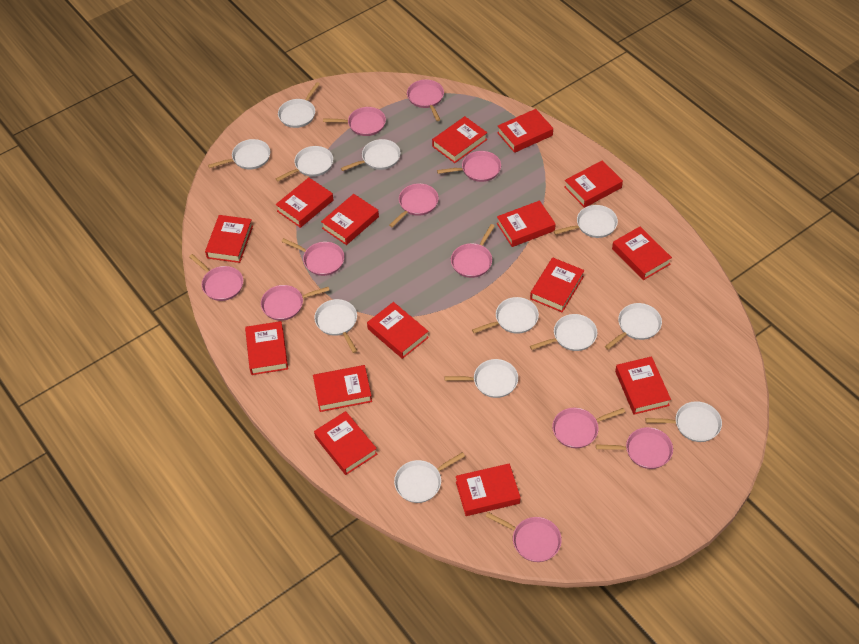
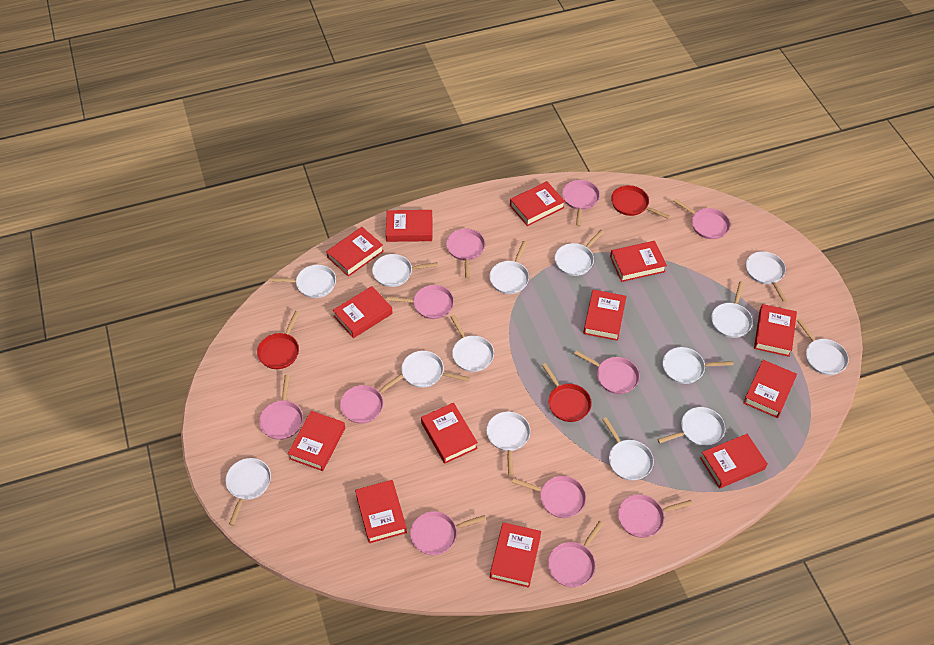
red book: [205,215,253,263] [245,321,288,375] [276,177,333,228] [313,365,372,412] [314,411,377,475] [321,194,379,245] [367,302,429,359] [432,116,487,163] [456,464,521,516] [497,109,553,153] [497,201,556,247] [530,258,584,312] [564,160,623,208] [612,227,672,280] [615,356,671,415] = 15 -> [288,411,345,471] [326,227,384,277] [333,286,393,338] [355,480,407,543] [386,210,432,242] [421,403,478,464] [490,522,541,588] [510,181,565,226] [583,290,627,341] [610,241,667,282] [700,434,768,489] [743,360,797,418] [754,304,797,357] = 13
red pan: none = 0 -> [257,311,300,369] [542,363,592,422] [611,185,670,219] = 3
white pan: [208,139,270,170] [276,146,333,182] [278,82,320,128] [314,299,357,353] [341,139,401,171] [394,452,465,503] [444,359,518,398] [472,297,539,334] [530,314,597,351] [554,205,618,238] [605,303,662,349] [646,401,722,442] = 12 -> [225,458,271,526] [269,265,336,298] [372,254,438,287] [401,351,470,388] [451,315,494,372] [487,411,531,476] [489,241,529,294] [555,230,604,276] [602,417,654,481] [657,407,725,446] [663,347,734,384] [711,281,753,338] [746,251,787,302] [797,318,849,375] = 14

